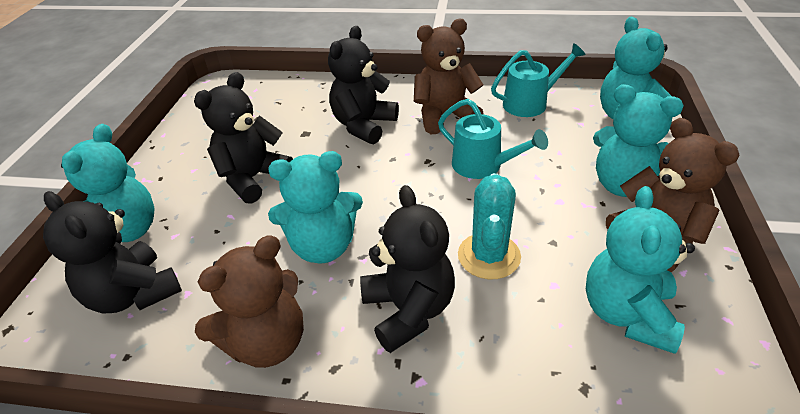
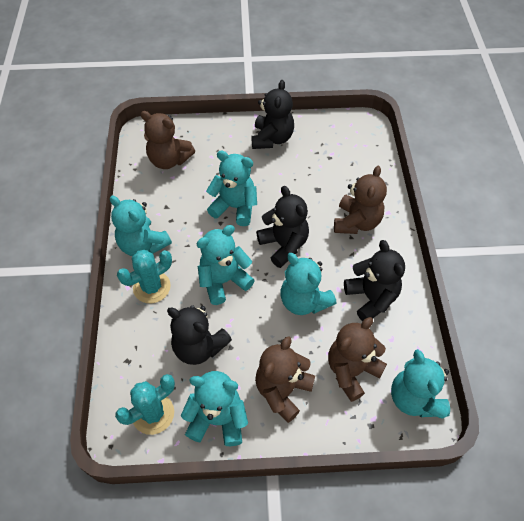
brown teddy bear: [195,235,304,368] [414,19,484,134] [606,118,740,272] = 3 -> [141,111,195,169] [255,336,315,423] [328,317,387,402] [334,166,387,234] = 4
turquoise cactus: [458,173,521,279] = 1 -> [115,374,175,435] [117,250,172,303] = 2
turquoise teddy bear: [61,124,155,242] [268,151,363,264] [586,186,695,354] [593,84,684,197] [600,17,671,119] = 5 -> [110,196,172,256] [181,371,248,446] [197,225,255,305] [206,151,257,226] [280,253,336,315] [391,349,450,419] = 6
turquoise watering can: [438,99,548,179] [491,43,586,117] = 2 -> none = 0

